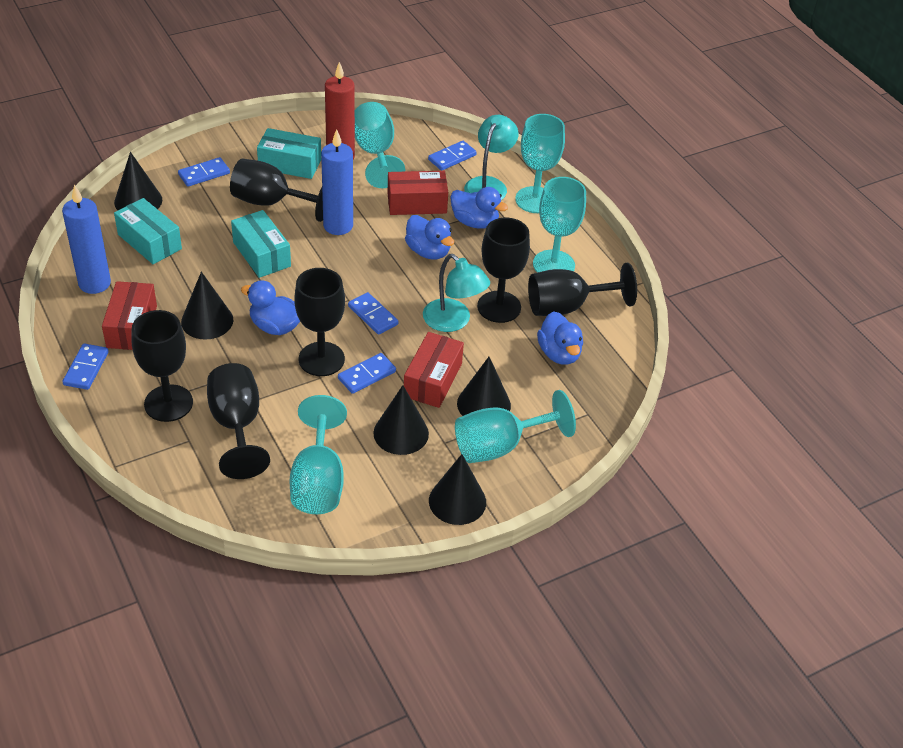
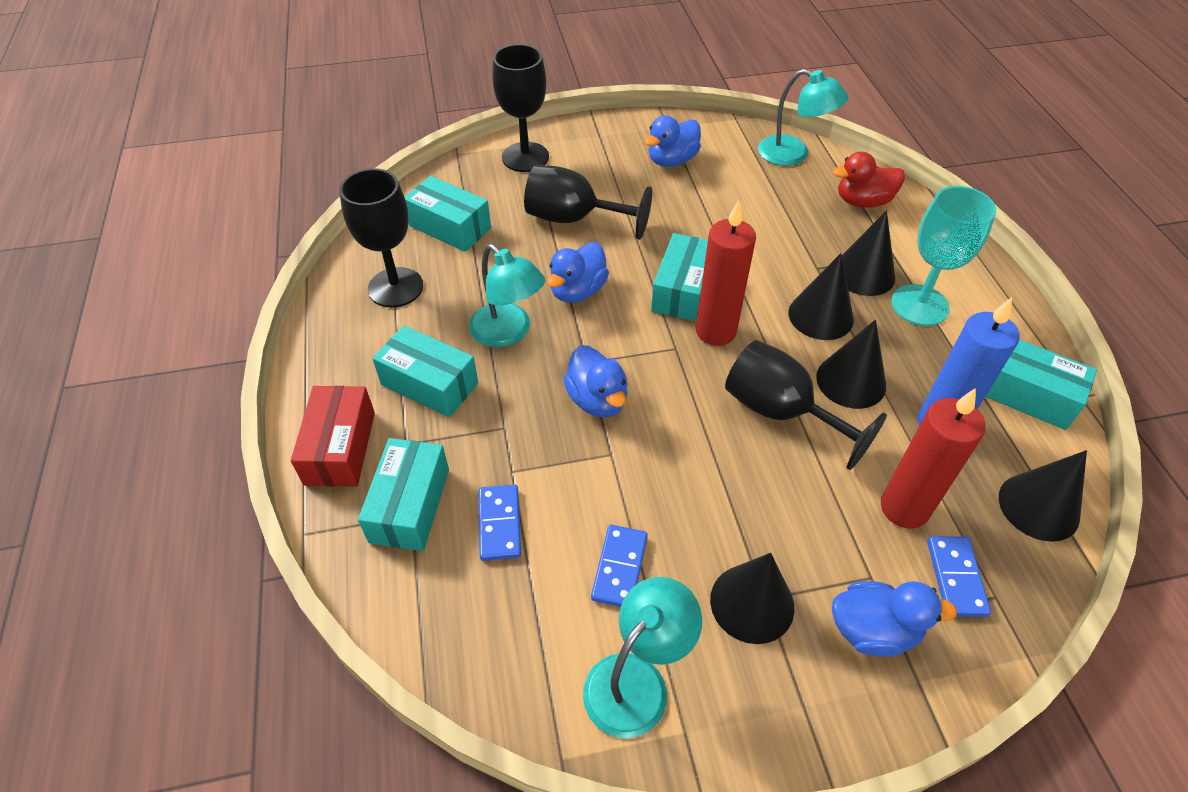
black goblet: [132,310,193,422] [207,363,270,479] [230,159,323,222] [294,268,345,376] [477,218,530,323] [528,263,637,316] = 6 -> [339,168,423,307] [492,44,549,172] [524,165,652,240] [725,340,887,470] = 4
blue candle: [62,185,111,294] [321,129,353,235] = 2 -> [918,297,1020,426] = 1
blue domino: [63,343,109,390] [178,157,230,187] [338,353,396,394] [348,292,399,335] [428,141,477,171] = 5 -> [479,485,521,561] [591,525,648,607] [927,536,991,617] = 3
red box: [102,281,157,350] [388,171,448,215] [404,332,464,408] = 3 -> [291,386,375,487] = 1
red candle: [325,62,355,160] = 1 -> [696,200,756,346] [881,388,986,529] = 2
red duck: none = 0 -> [833,152,905,208] = 1
turquoise box: [114,198,182,264] [231,210,291,278] [257,128,321,179] = 3 -> [358,438,449,551] [372,326,478,417] [405,176,491,252] [651,233,708,321] [985,340,1097,430] = 5
turquoise goblet: [290,395,347,514] [355,102,405,188] [455,390,576,463] [515,114,565,213] [533,177,586,273] = 5 -> [891,186,996,326] = 1
turquoise lamp: [423,254,490,332] [464,115,519,200] = 2 -> [469,244,545,347] [583,577,702,738] [758,69,848,166] = 3

